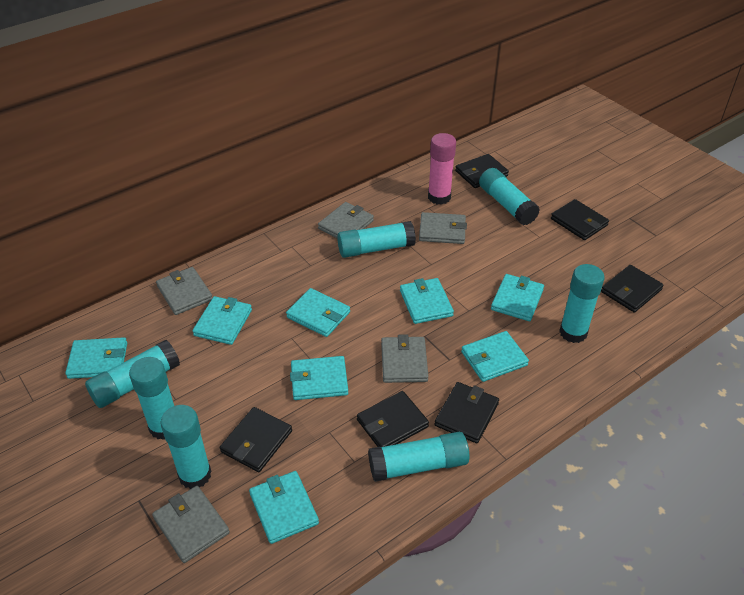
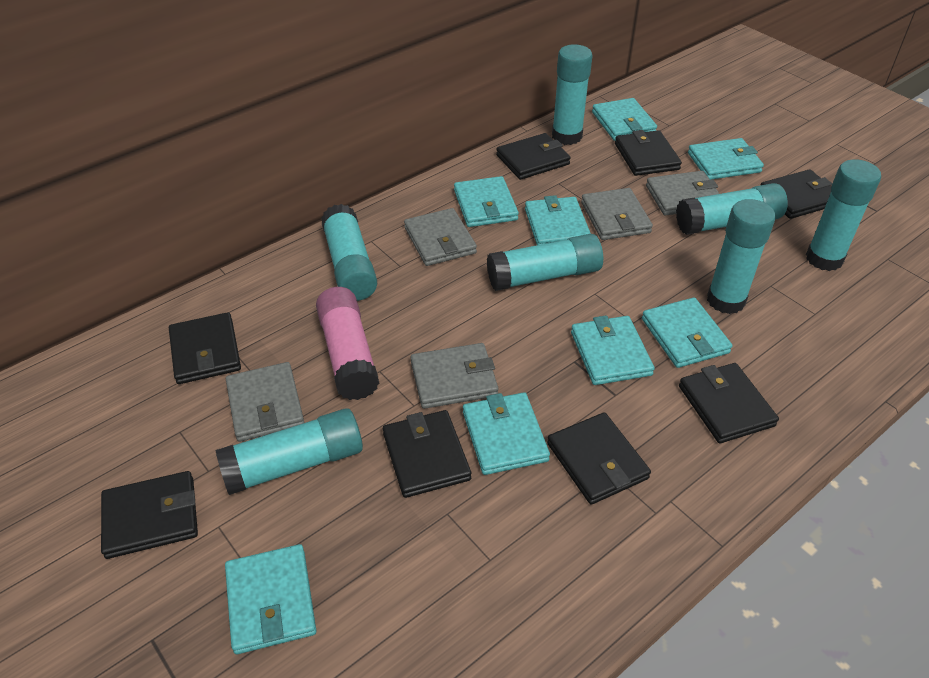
black wallet: [220,407,292,472] [357,391,429,447] [434,382,499,443] [455,154,509,188] [551,199,609,240] [601,265,664,313] = 6 -> [101,471,198,559] [169,312,241,384] [383,410,471,498] [496,133,571,180] [547,412,651,505] [615,130,682,176] [679,363,779,443] [761,169,832,219] = 8

